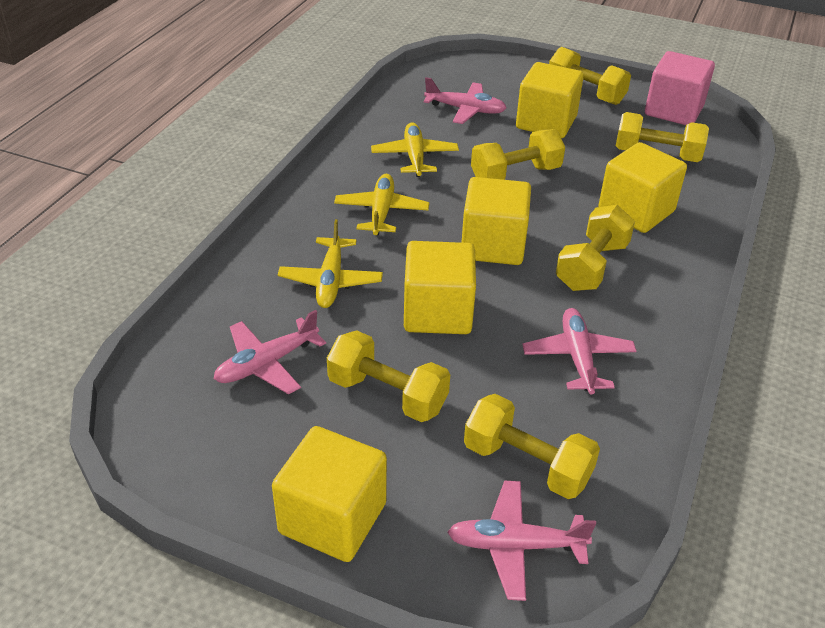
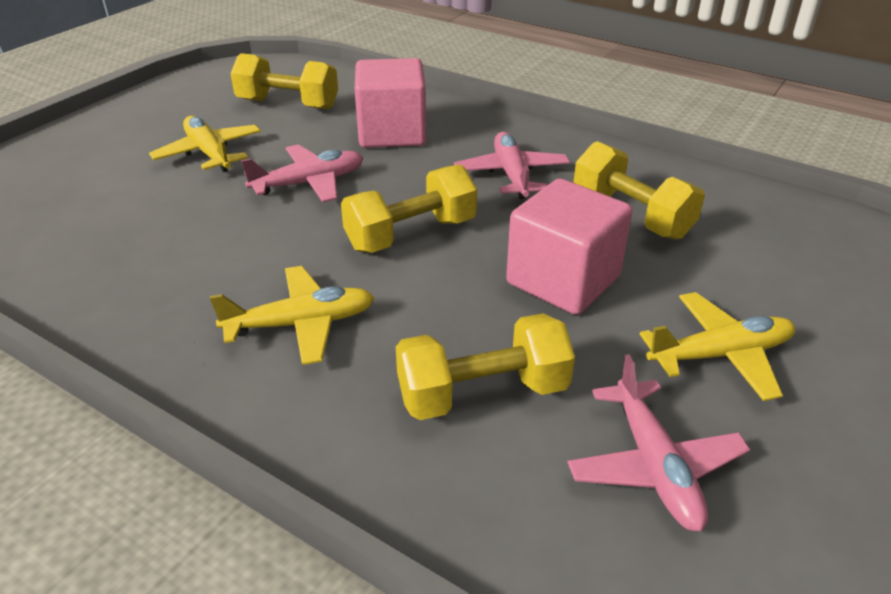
pink cube: [645,51,715,125] = 1 -> [355,58,426,148] [506,178,632,315] = 2
pink plane: [214,310,326,394] [423,77,507,124] [447,481,596,601] [522,308,637,395] = 4 -> [241,144,363,202] [454,132,570,199] [567,354,750,531] = 3
yellow cube: [272,426,387,562] [404,241,476,334] [461,177,531,265] [516,62,584,138] [598,142,687,233] = 5 -> none = 0
yellow dumbbell: [327,330,450,422] [464,394,600,499] [471,129,565,180] [549,47,631,105] [556,205,635,291] [616,112,709,162] = 6 -> [230,53,338,110] [341,165,477,253] [396,313,575,420] [573,141,705,240] = 4

